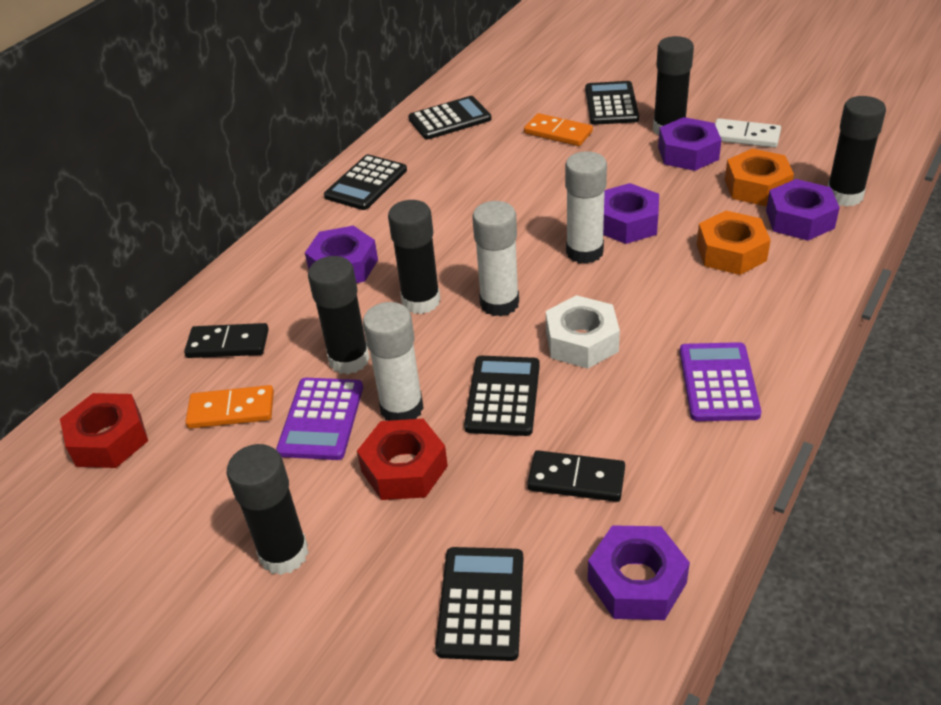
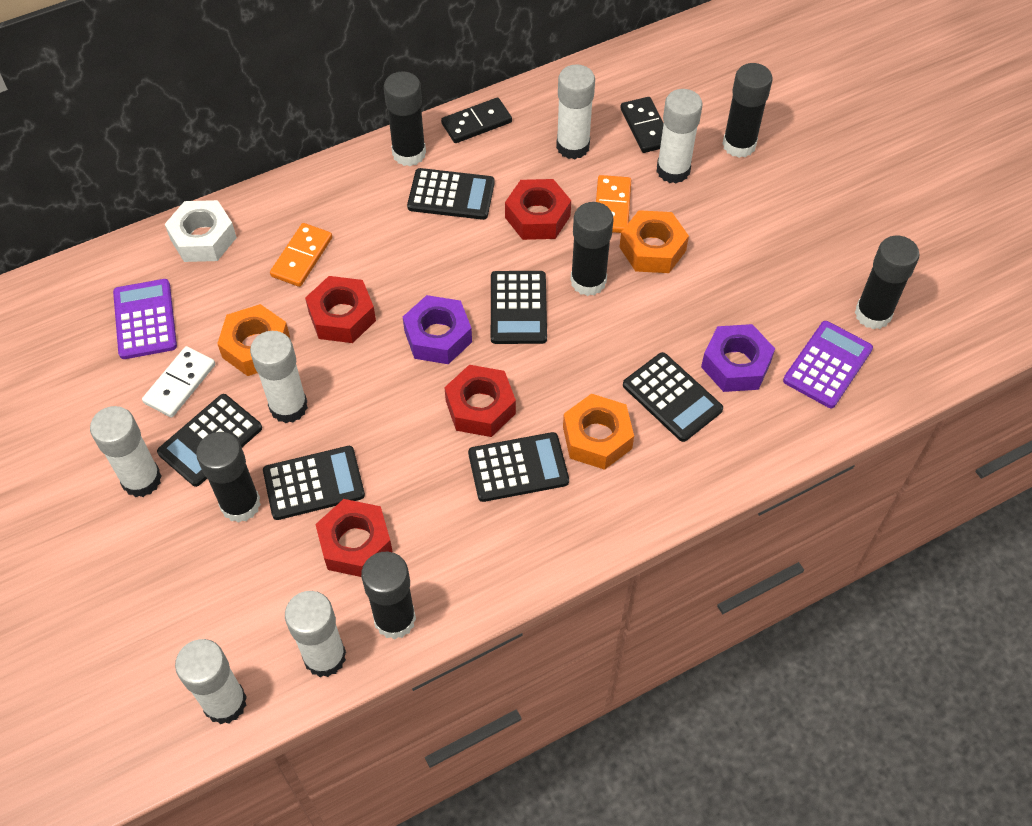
black calculator: [324,155,407,210] [408,96,491,140] [435,547,523,661] [464,356,540,436] [585,81,639,125] = 5 -> [157,394,262,487] [263,446,365,520] [407,168,495,220] [468,432,569,502] [491,271,547,344] [623,352,723,442] = 6
black glue stick: [227,444,309,575] [308,256,370,374] [388,200,441,314] [653,36,694,135] [828,96,886,206] = 5 -> [196,432,261,523] [361,552,416,640] [384,71,426,166] [571,202,614,296] [722,63,772,158] [855,236,920,329] = 6
orange nut: [697,211,771,275] [725,149,794,206] = 2 -> [217,304,290,376] [563,394,634,470] [619,210,689,273] = 3
purple nut: [305,226,378,283] [588,525,690,620] [603,183,659,244] [658,117,722,171] [766,179,840,241] = 5 -> [403,295,472,364] [701,324,775,392] = 2
red nut: [60,393,148,468] [357,419,448,500] = 2 -> [305,276,376,343] [315,499,393,577] [444,365,516,437] [505,179,571,240] = 4
white glue stick: [363,302,424,421] [472,201,519,316] [565,151,607,264] = 3 -> [90,406,162,497] [175,639,247,724] [250,331,308,423] [285,591,346,677] [556,64,595,159] [657,89,703,183] = 6

